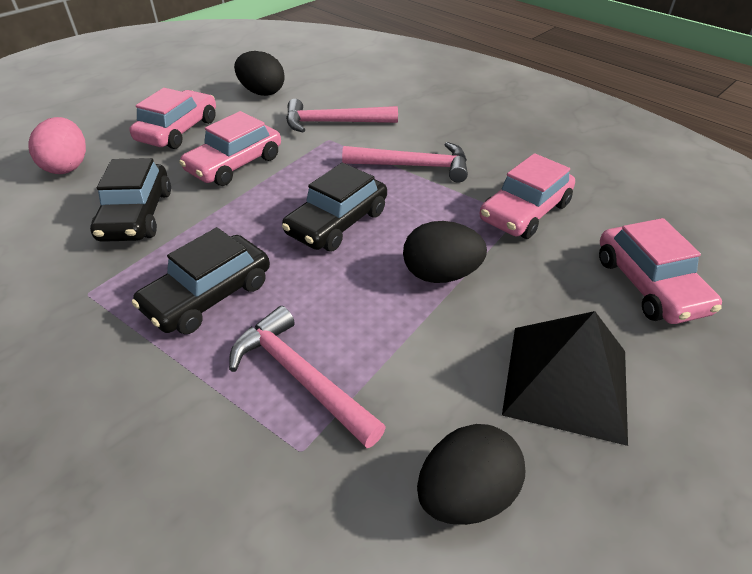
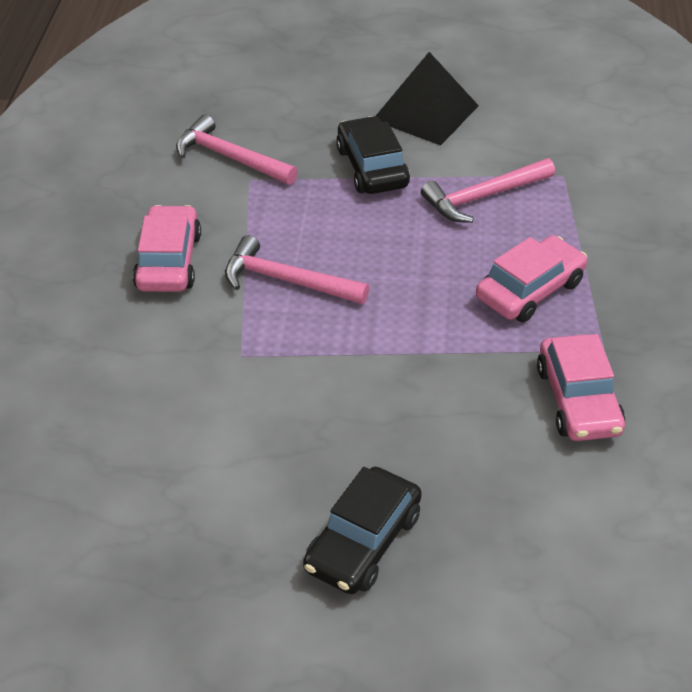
black car: [90,158,171,242] [132,227,270,334] [282,163,387,251] = 3 -> [303,467,422,594] [336,116,410,194] = 2
black egg: [234,51,285,96] [403,221,487,283] [417,424,525,525] = 3 -> none = 0
pink car: [129,88,216,149] [179,111,281,186] [479,153,575,239] [599,218,722,324] = 4 -> [133,205,201,292] [476,235,587,322] [537,334,625,441] = 3
pink egg: [28,117,86,174] = 1 -> none = 0

